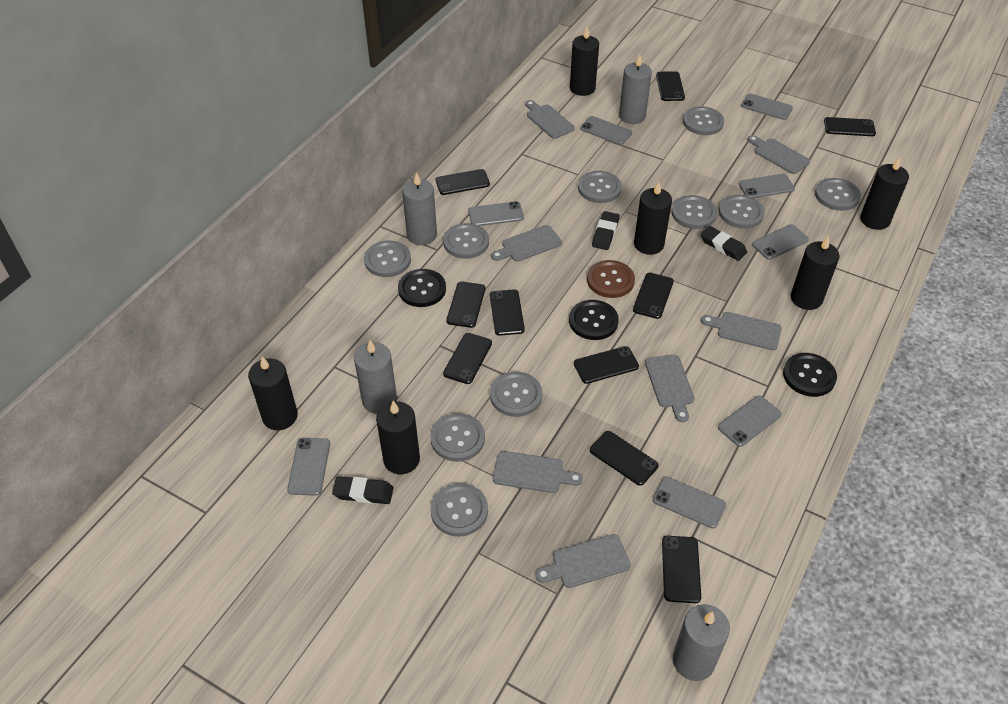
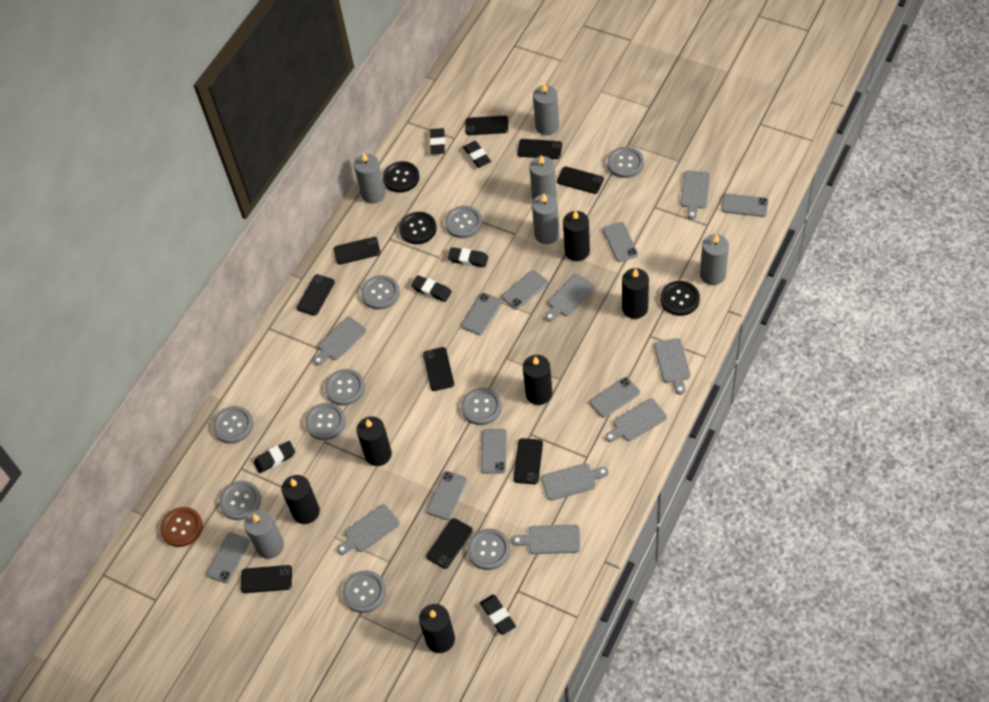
black eraser: [332,476,393,504] [592,211,620,250] [701,226,747,261] = 3 -> [254,441,295,473] [411,275,452,302] [430,128,445,154] [448,247,488,267] [463,141,491,168] [480,595,516,635] = 6
black phone: [436,169,490,195] [443,333,492,384] [447,282,485,328] [490,289,525,336] [574,346,639,384] [590,431,659,486] [633,273,674,319] [656,71,685,101] [662,536,701,603] [824,117,876,136] = 10 -> [241,565,292,593] [296,274,335,316] [334,237,380,265] [423,347,454,391] [426,518,473,569] [466,116,508,135] [513,438,543,484] [517,139,562,159] [557,166,604,194] = 9
grey candle: [354,340,397,414] [402,172,437,245] [619,54,652,124] [673,604,730,681] = 4 -> [244,510,284,559] [354,152,385,203] [529,155,557,200] [532,194,560,244] [533,83,559,135] [700,234,729,285] = 6
grey cutting board: [491,225,562,262] [493,451,583,493] [525,100,575,139] [535,534,631,588] [645,354,694,422] [701,312,782,350] [747,135,810,174] = 7 -> [313,317,366,366] [337,504,399,555] [512,525,580,554] [542,463,609,501] [545,274,595,322] [605,398,667,442] [654,338,691,395] [680,171,710,219] = 8

